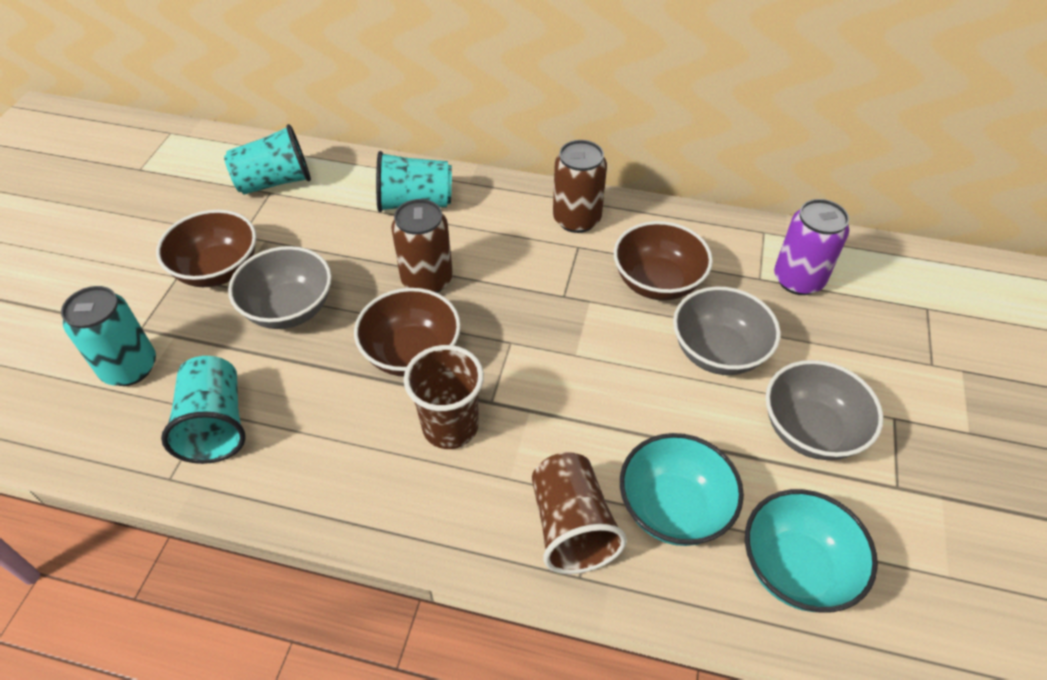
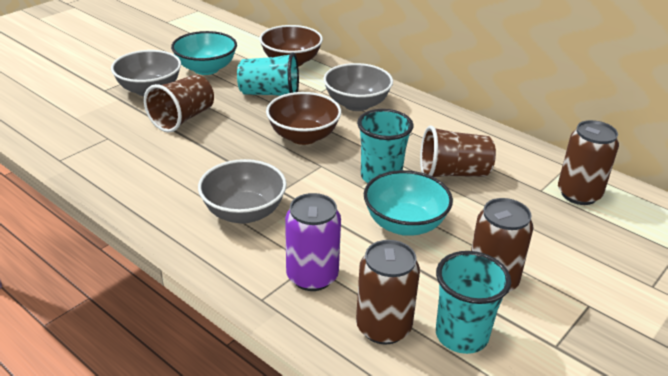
brown bowl: [156,210,256,287] [354,288,461,377] [614,221,713,301] = 3 -> [259,25,323,67] [266,92,341,145] = 2
brown can: [391,199,453,293] [553,140,607,233] = 2 -> [356,240,420,345] [471,198,533,292] [558,120,619,205] = 3
turquoise can: [61,286,156,386] = 1 -> none = 0

